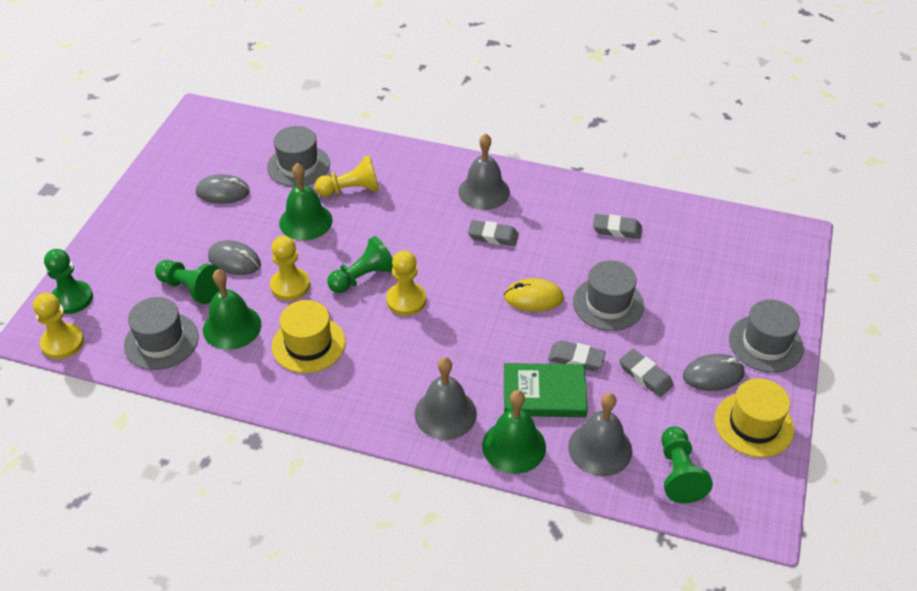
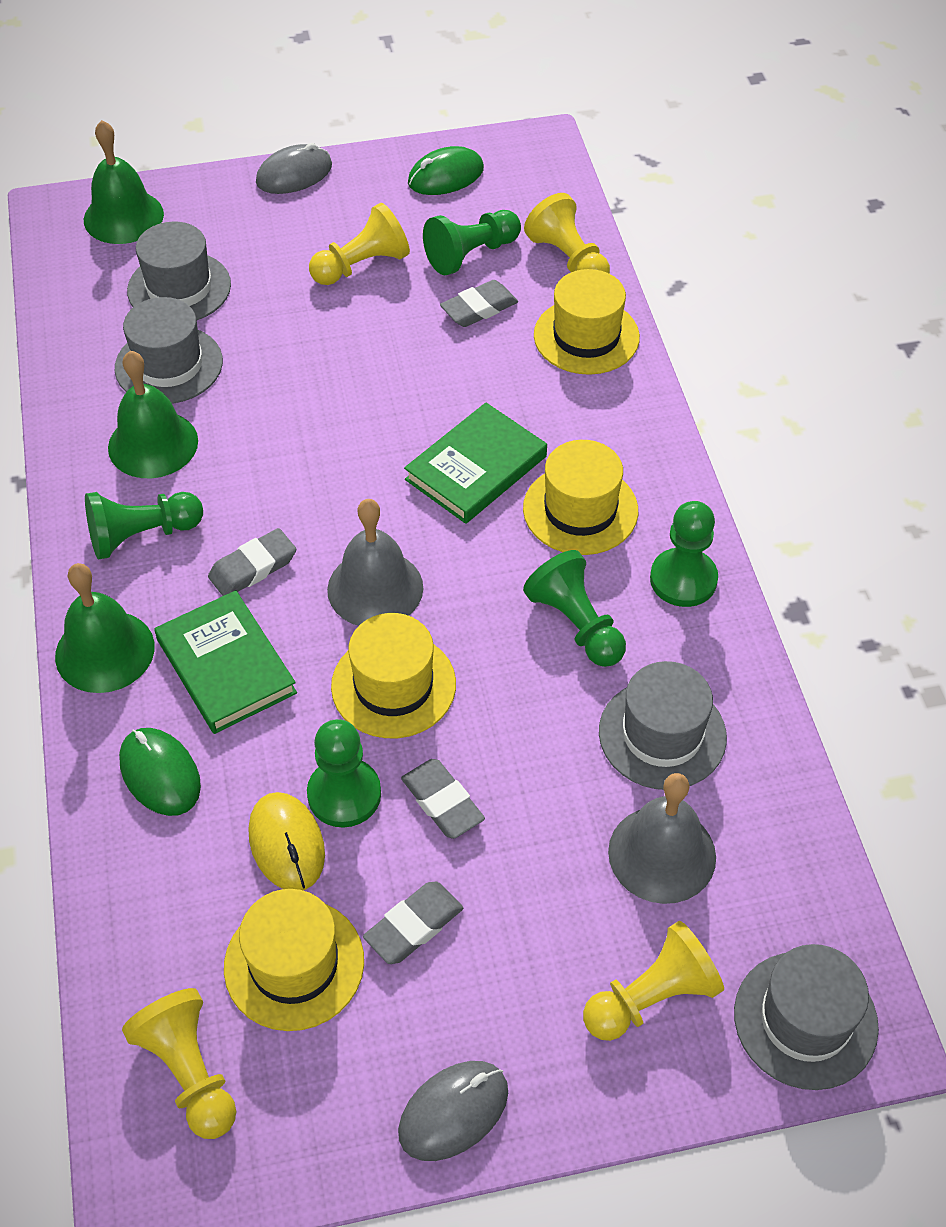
green book: [504,363,588,417] = 1 -> [154,590,297,734] [404,403,547,524] = 2
green mouse: none = 0 -> [119,728,201,816] [408,146,484,195] = 2
green pawn: [44,249,93,314] [155,260,220,304] [327,236,393,293] [661,426,713,503] = 4 -> [85,492,203,560] [307,719,381,828] [423,210,521,275] [523,550,626,667] [650,501,718,607] = 5
grey bell: [415,357,477,440] [458,133,510,210] [568,393,632,476] = 3 -> [327,499,423,626] [608,773,716,904] = 2
grey mouse: [196,174,250,204] [208,240,261,275] [683,354,745,391] = 3 -> [256,143,332,194] [398,1061,508,1161] = 2
yellow hat: [272,300,346,373] [715,378,794,457] = 2 -> [224,889,364,1031] [331,613,456,738] [523,440,638,555] [534,269,640,375] = 4

